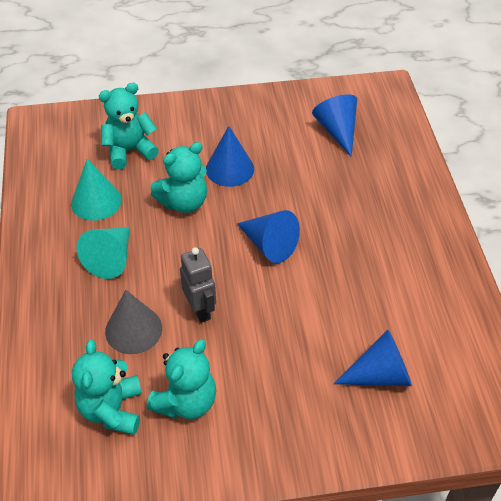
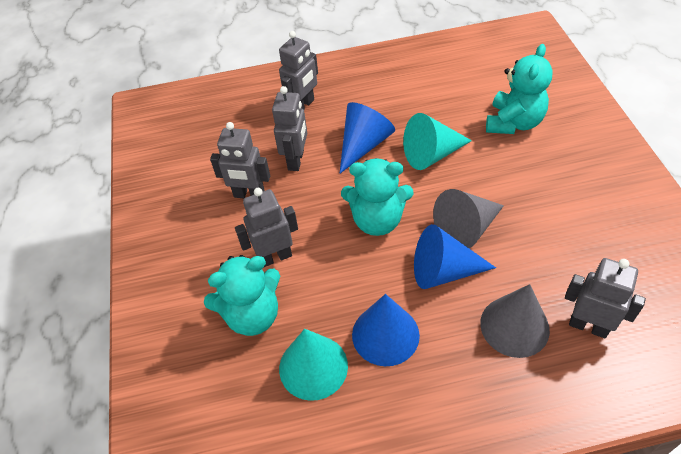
blue cone: [206,126,254,187] [237,210,300,263] [312,94,357,157] [333,330,412,386] = 4 -> [340,102,395,173] [352,294,420,366] [414,224,496,289] = 3
grey cone: [105,290,162,354] = 1 -> [433,189,504,248] [480,284,550,358] = 2
grey robot: [180,247,216,323] = 1 -> [210,122,270,198] [235,188,298,268] [272,86,307,171] [279,31,318,110] [565,258,646,338] = 5
turquoise teddy bear: [72,339,142,435] [99,83,159,170] [146,339,216,419] [151,142,207,213] = 4 -> [204,255,280,336] [341,158,413,236] [486,44,553,134] = 3

